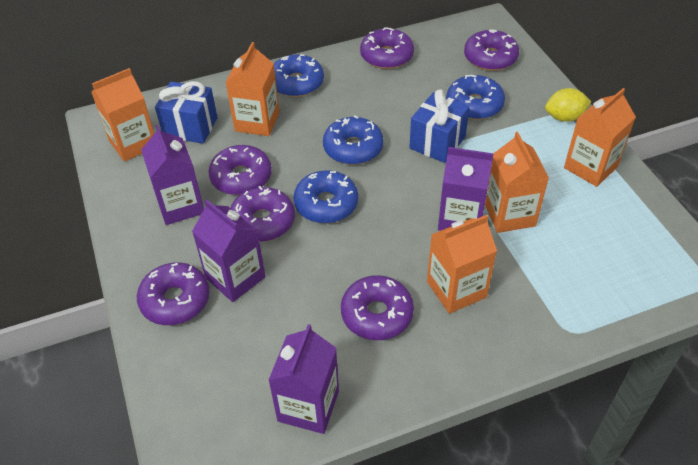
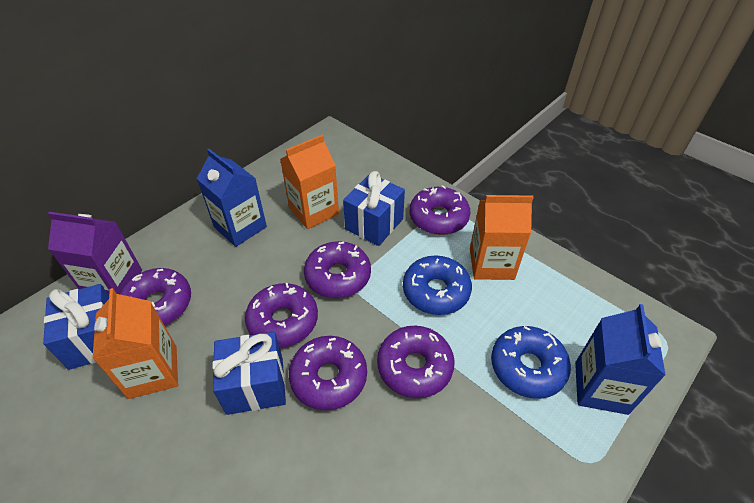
blue carton: none = 0 -> [197,149,267,247] [575,304,666,415] = 2
blue donut: [274,54,324,97] [293,170,358,223] [323,115,383,165] [447,75,505,120] = 4 -> [403,255,472,315] [491,326,571,399] = 2
blue gift: [155,81,218,144] [409,89,469,163] = 2 -> [43,284,109,370] [212,332,286,415] [343,171,405,246] = 3
orange carton: [91,68,154,162] [225,42,280,136] [427,215,497,314] [485,132,549,233] [564,88,636,187] = 5 -> [92,288,178,399] [280,135,339,229] [470,195,534,280] = 3
purple carton: [141,125,204,225] [192,199,266,302] [268,324,339,434] [438,147,494,231] = 4 -> [48,212,142,295] = 1
yellow lemon: [545,88,591,122] = 1 -> none = 0

